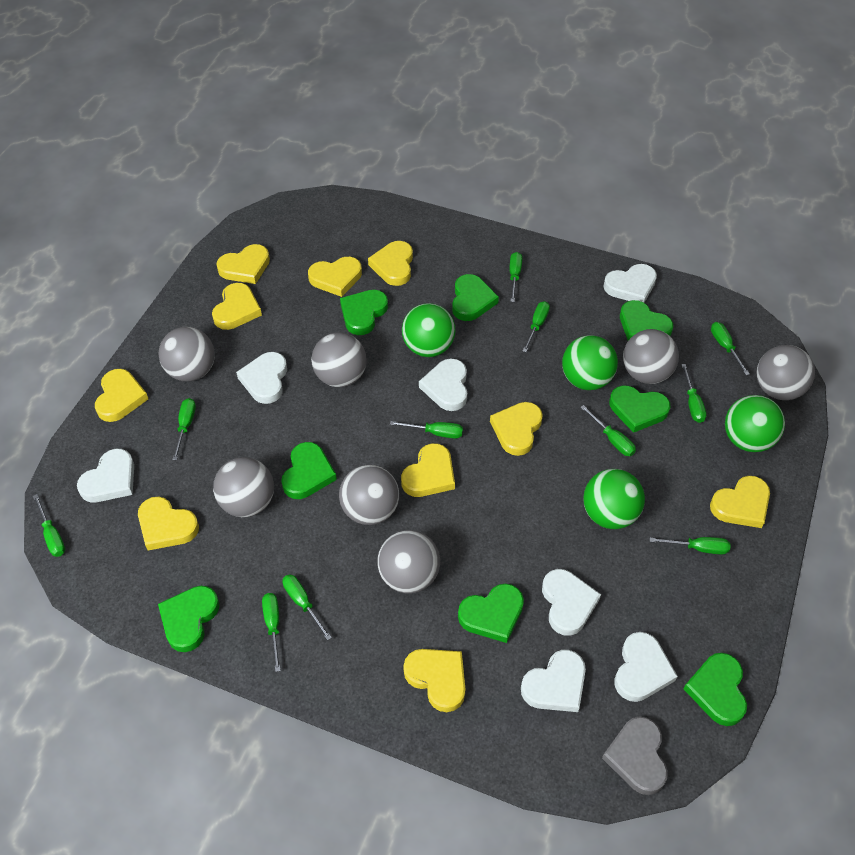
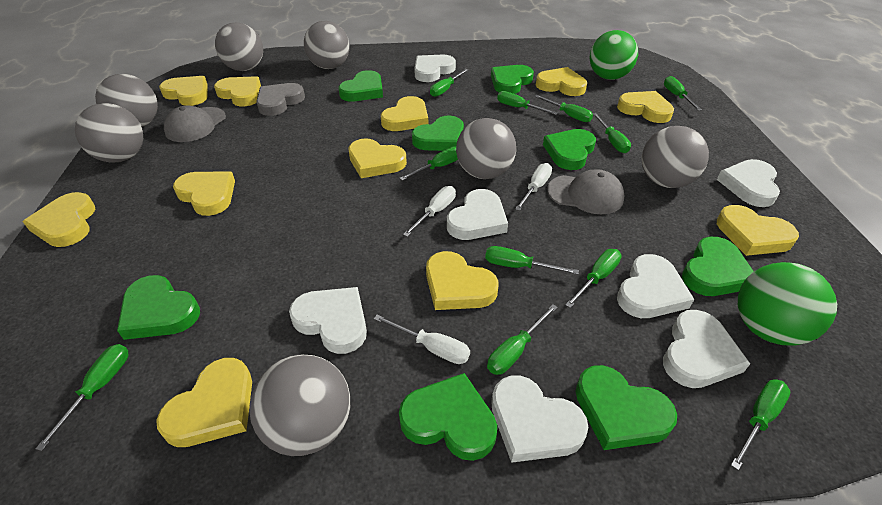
green ball: [402,303,456,357] [562,335,618,390] [583,469,645,529] [725,395,785,452] = 4 -> [589,30,638,80] [738,262,837,345] = 2
grey cap: none = 0 -> [164,105,226,142] [547,169,625,214] = 2
white screwdriver: none = 0 -> [374,315,470,364] [403,186,456,237] [515,163,552,211] = 3
yellow heart: [95,369,148,422] [138,497,199,550] [212,283,262,330] [216,244,270,284] [308,257,362,297] [368,241,413,286] [401,443,455,497] [403,649,465,712] [490,402,543,456] [710,476,770,528] = 10 -> [22,192,95,247] [156,358,252,447] [159,76,208,106] [173,172,235,216] [214,76,261,106] [348,138,407,178] [381,96,428,131] [426,251,498,310] [536,67,587,96] [617,91,674,123] [717,205,799,256] = 11

